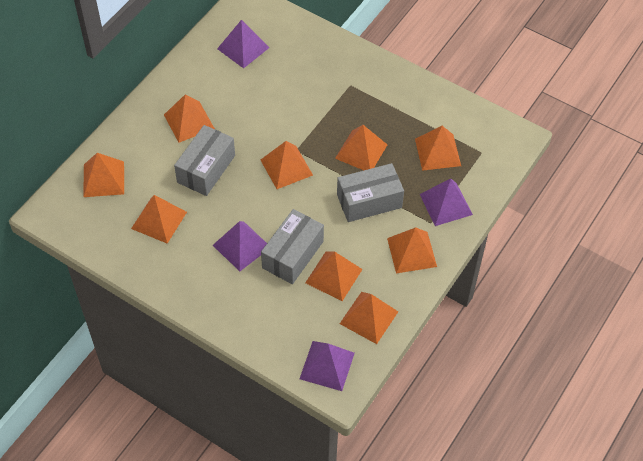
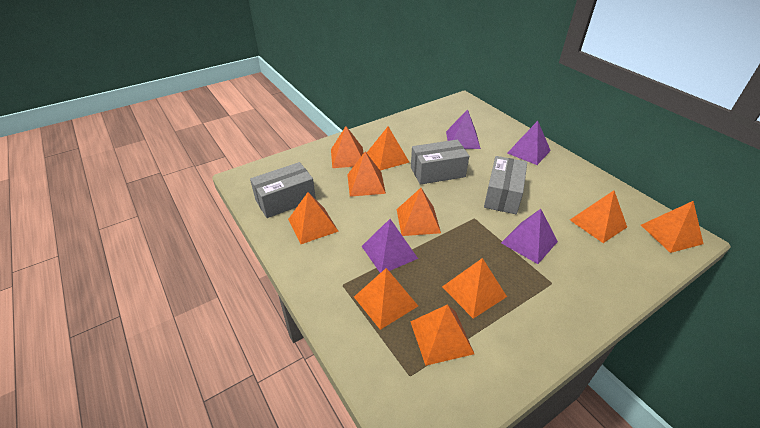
orange pyramid: [83,153,124,197] [131,195,187,244] [164,94,215,142] [261,141,313,189] [305,252,362,301] [335,125,387,170] [340,292,398,344] [387,227,437,273] [415,126,461,171] = 9 -> [288,192,339,244] [331,126,363,168] [347,152,386,197] [354,268,418,330] [367,127,409,171] [397,188,441,236] [410,304,474,366] [442,258,507,319] [570,190,627,243] [641,201,704,253] = 10

